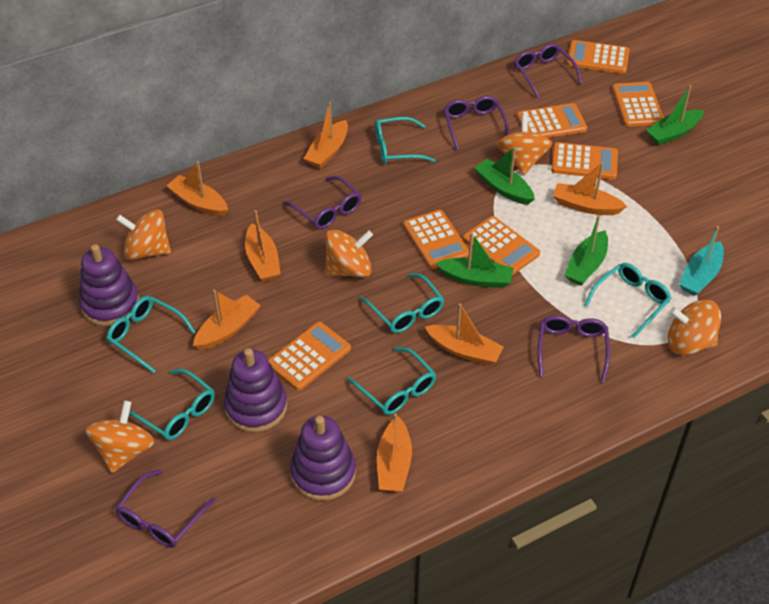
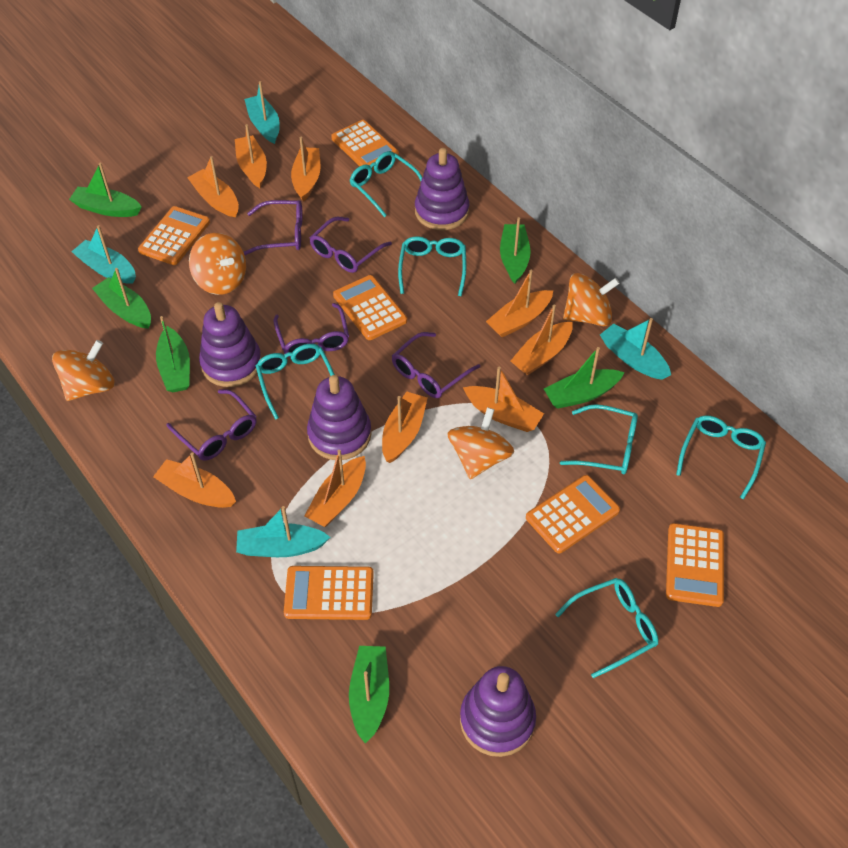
green boat: [436,232,514,288] [474,147,535,205] [565,215,608,286] [646,85,704,145] = 4 -> [69,163,142,217] [92,268,151,329] [156,316,190,392] [349,646,389,744] [500,217,531,283] [544,347,624,409] = 6
orange boat: [166,161,228,217] [193,290,261,350] [245,210,281,282] [304,102,348,169] [377,413,412,492] [425,303,504,365] [553,163,627,215] = 7 -> [153,453,236,508] [187,156,239,217] [235,124,267,188] [291,137,321,202] [304,450,366,527] [382,392,428,463] [463,367,544,432] [486,270,553,337] [511,304,573,375] = 9
orange calculator: [268,322,351,391] [403,210,469,269] [463,216,540,275] [517,103,587,138] [551,142,618,179] [567,40,629,74] [612,82,664,127] = 7 -> [138,206,210,265] [284,566,374,620] [331,120,399,170] [333,275,407,340] [526,475,620,553] [666,523,724,607] = 6
orange spinning top: [85,400,155,473] [116,210,171,260] [325,229,373,278] [497,115,552,175] [668,300,721,355] = 5 -> [52,340,115,401] [189,233,246,295] [447,407,514,479] [563,273,620,326] = 4
purple stacking toy: [79,244,139,326] [224,348,287,432] [290,416,356,501] = 3 -> [199,302,261,387] [307,375,372,460] [415,148,469,230] [460,666,536,757] = 4
turquoise boat: [679,226,724,296] = 1 -> [71,225,136,284] [236,506,330,557] [244,81,280,144] [600,318,671,380] = 4

